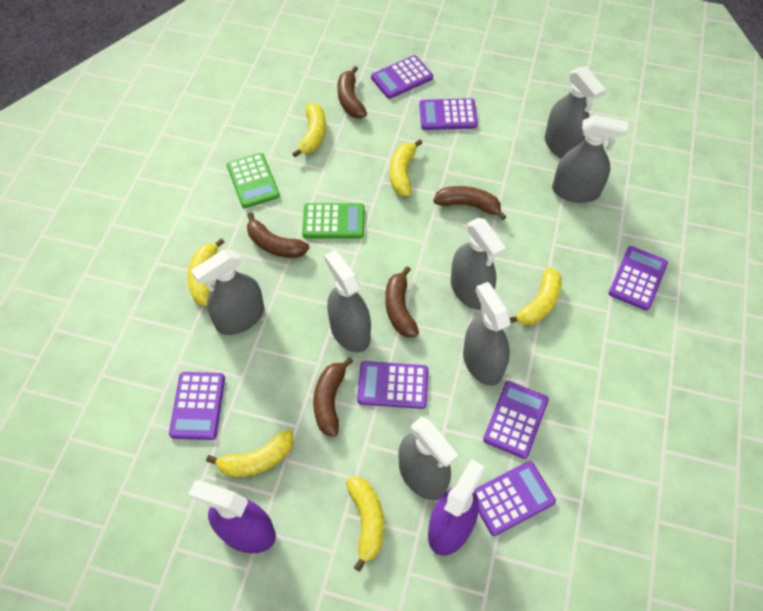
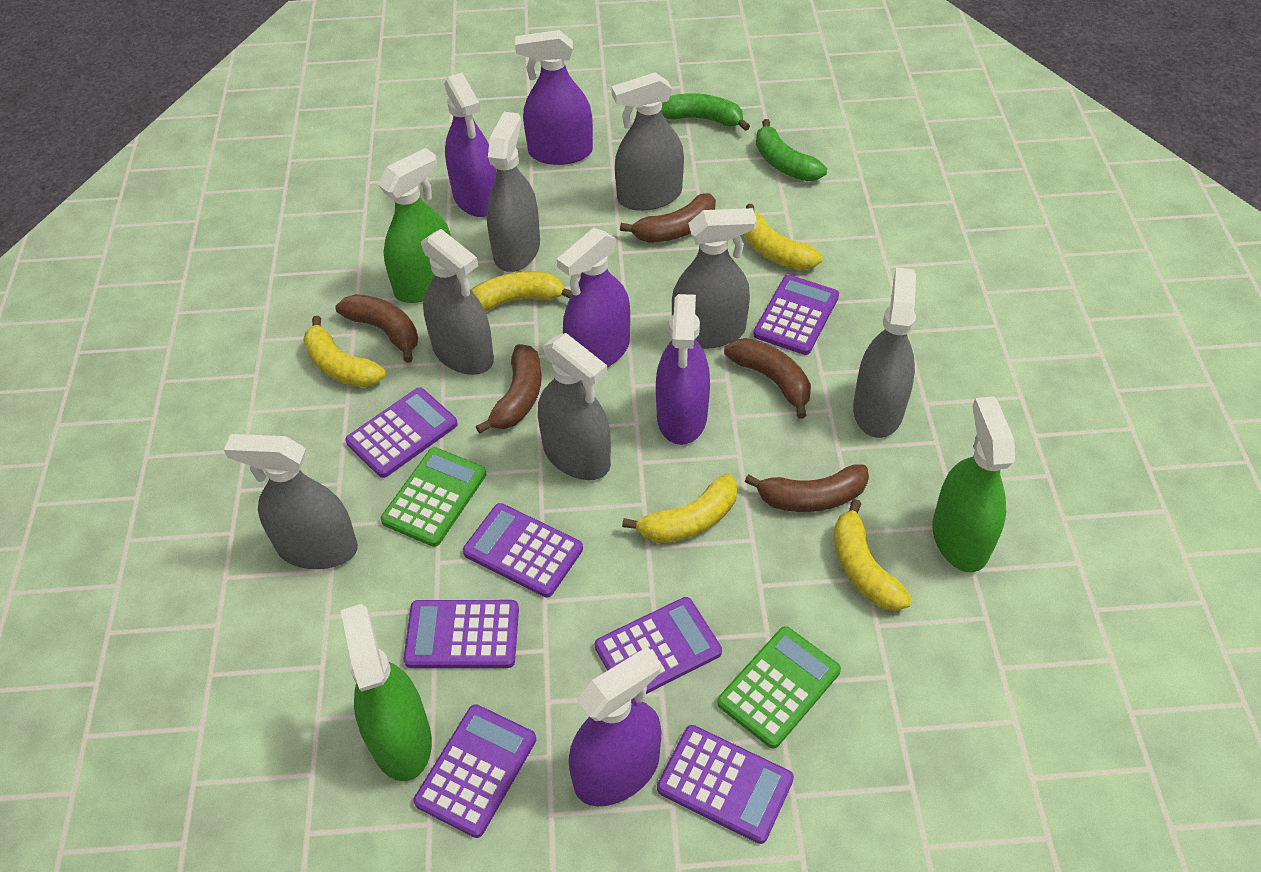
green banana: none = 0 -> [661,93,750,131] [756,119,827,181] = 2
green spray bottle: none = 0 -> [340,604,432,781] [378,148,451,303] [932,396,1015,572] = 3
purple spray bottle: [188,480,276,553] [428,459,485,556] = 2 -> [444,73,497,217] [515,30,593,165] [557,228,630,368] [569,646,661,806] [656,294,710,445] = 5
yellow banana: [187,238,224,306] [206,430,294,477] [292,103,326,157] [346,477,384,572] [390,139,422,196] [510,267,562,325] = 6 -> [303,316,386,387] [471,271,572,312] [622,473,737,543] [743,204,822,270] [834,499,913,611] = 5

